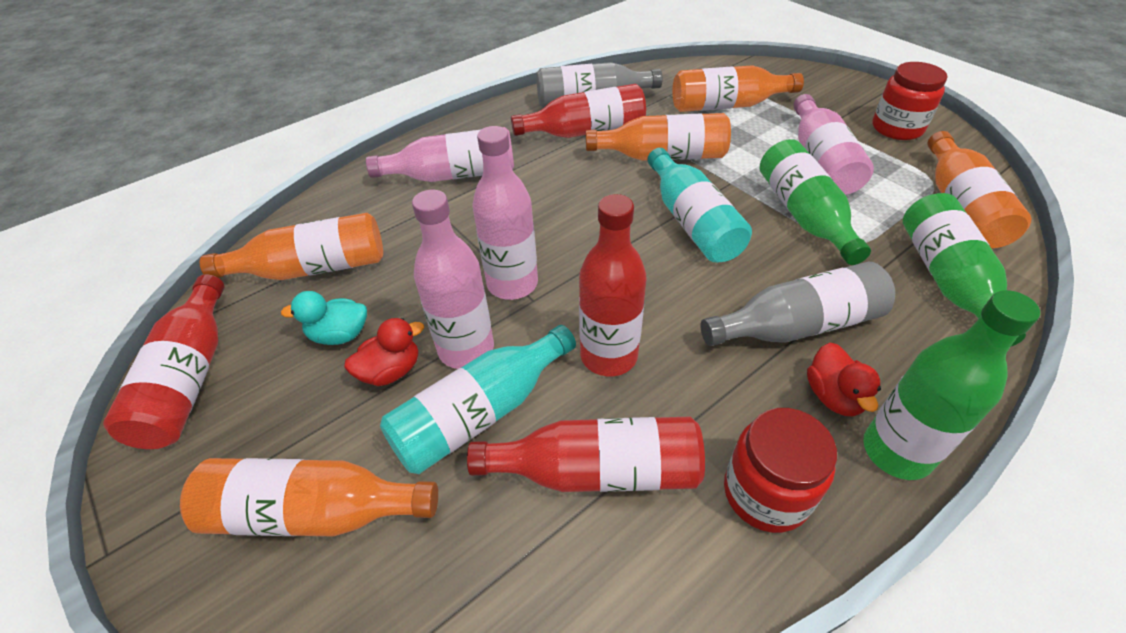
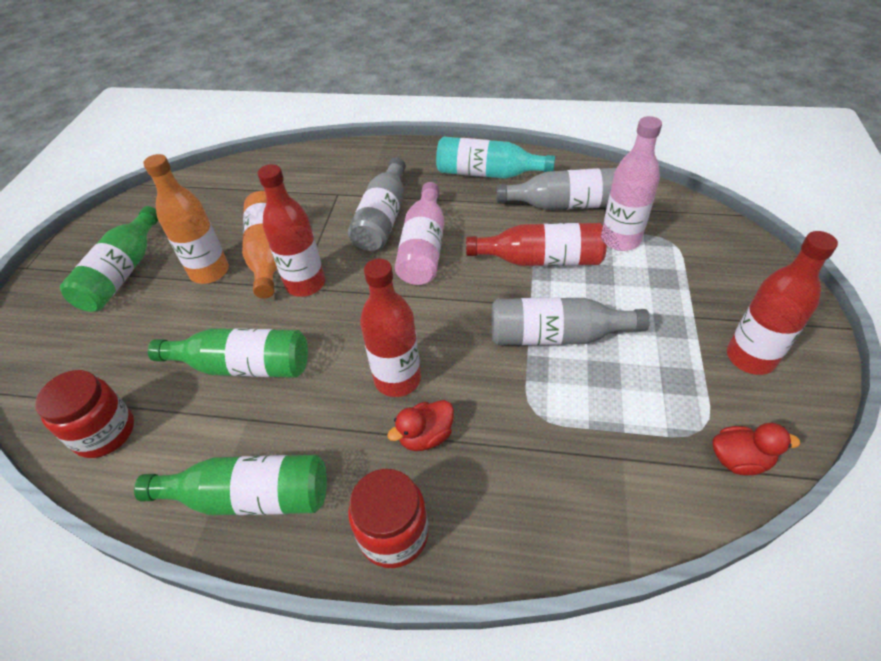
grey bottle: [537,62,663,108] [701,262,895,346] = 2 -> [348,157,406,252] [492,298,650,345] [496,168,616,210] = 3
orange bottle: [180,458,438,536] [200,213,383,280] [586,113,731,161] [672,65,804,112] [927,131,1031,249] = 5 -> [143,154,229,284] [242,191,277,298] = 2
pink bottle: [366,127,514,182] [412,190,494,369] [472,126,538,300] [793,94,874,195] = 4 -> [395,182,444,285] [603,116,662,251] = 2
turquoise bottle: [380,325,576,474] [648,148,752,263] = 2 -> [436,136,555,179] = 1
turquoise duck: [281,291,367,345] = 1 -> none = 0

